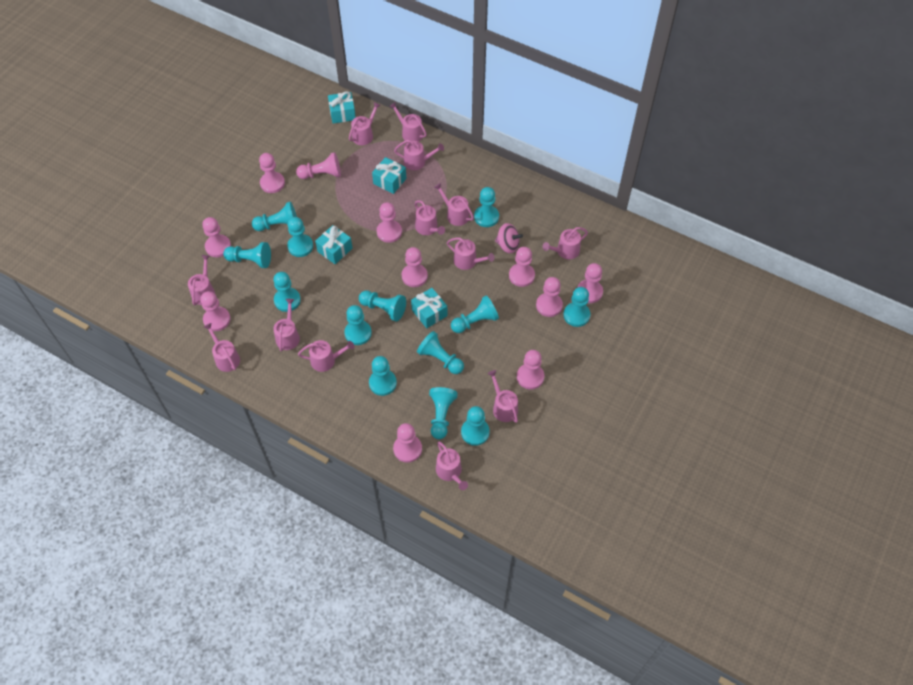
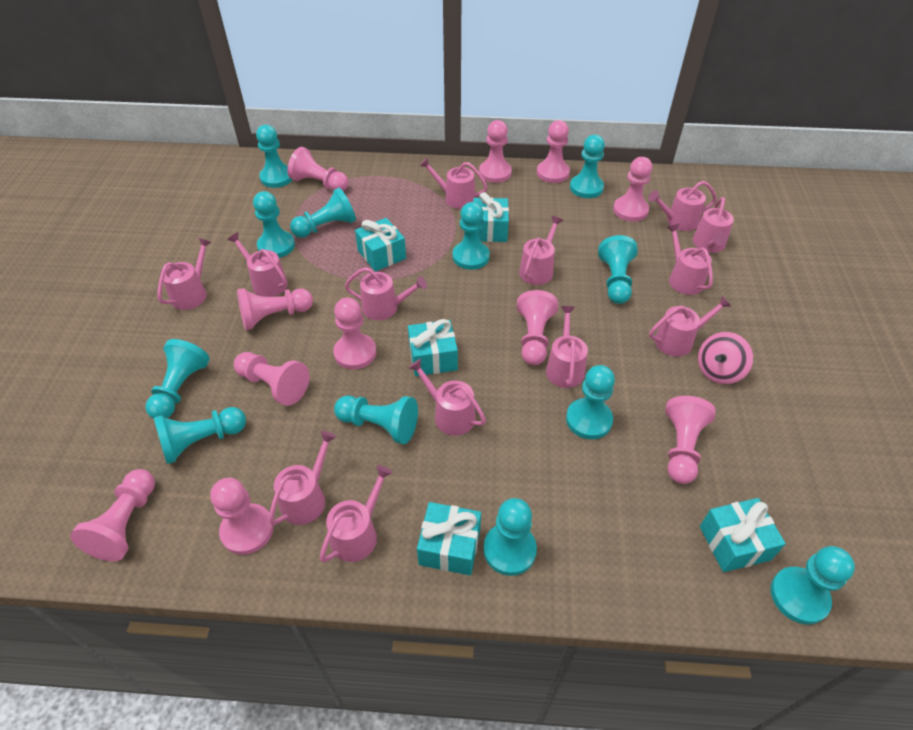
turquoise gift: [315,225,352,264] [328,91,356,124] [372,157,406,194] [411,288,447,328] = 4 -> [355,218,406,271] [408,319,458,376] [417,502,481,575] [473,192,509,242] [700,498,786,572] = 5
turquoise pawn: [223,242,271,268] [252,202,297,231] [273,272,301,312] [287,217,313,257] [344,305,372,345] [359,291,406,321] [369,356,397,396] [417,331,464,374] [429,387,458,439] [451,295,499,333] [461,406,490,446] [474,187,499,227] [563,287,590,327] = 13 -> [145,339,210,419] [154,407,246,464] [253,191,295,258] [256,125,293,188] [290,188,356,238] [334,395,418,444] [453,202,490,270] [483,498,537,576] [566,365,615,439] [570,135,605,198] [598,235,638,304] [770,546,855,624] = 12

